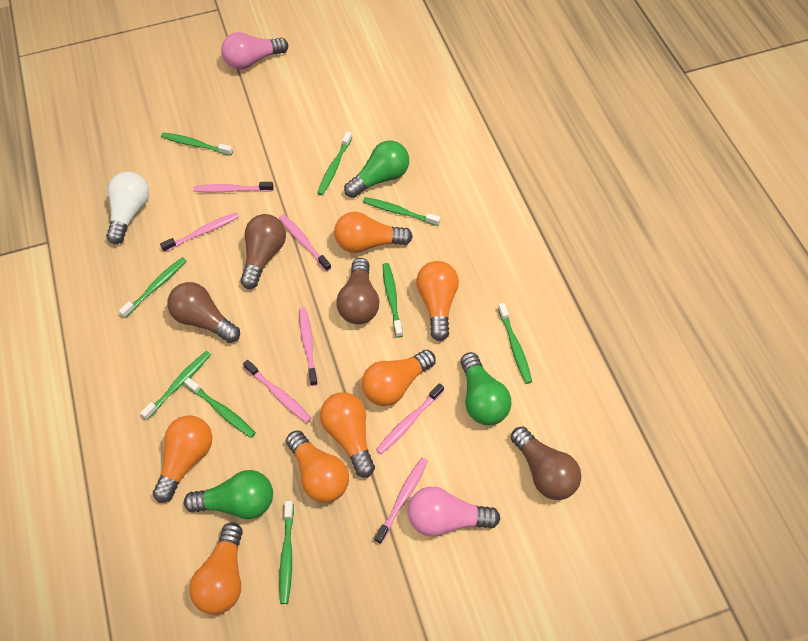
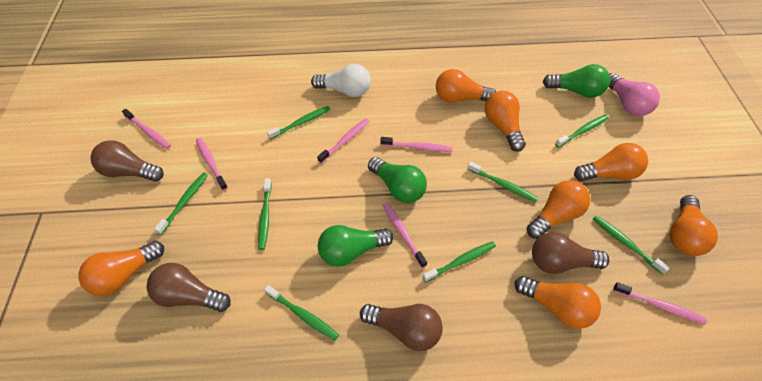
green toothbrush: [119,257,187,318] [140,351,211,420] [161,132,233,156] [184,377,256,438] [279,501,294,604] [317,131,352,195] [363,197,440,226] [383,263,403,338] [498,303,532,384] = 9 -> [154,172,208,235] [258,178,272,250] [264,285,339,340] [267,106,331,140] [422,241,496,282] [467,161,538,202] [555,115,609,148] [593,215,670,275] = 8
pink light bulb: [221,32,288,70] [408,487,500,537] = 2 -> [609,73,660,116] = 1
pink toothbrush: [160,212,239,252] [193,182,274,192] [243,360,311,423] [279,214,331,271] [299,307,318,386] [375,458,428,544] [376,383,444,454] = 7 -> [122,109,171,149] [196,138,228,190] [317,119,369,164] [380,137,452,152] [383,202,427,268] [613,282,707,325] = 6

